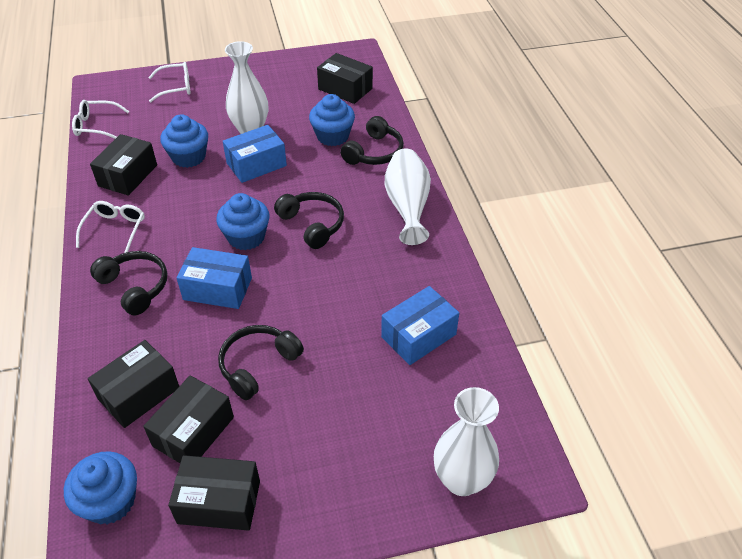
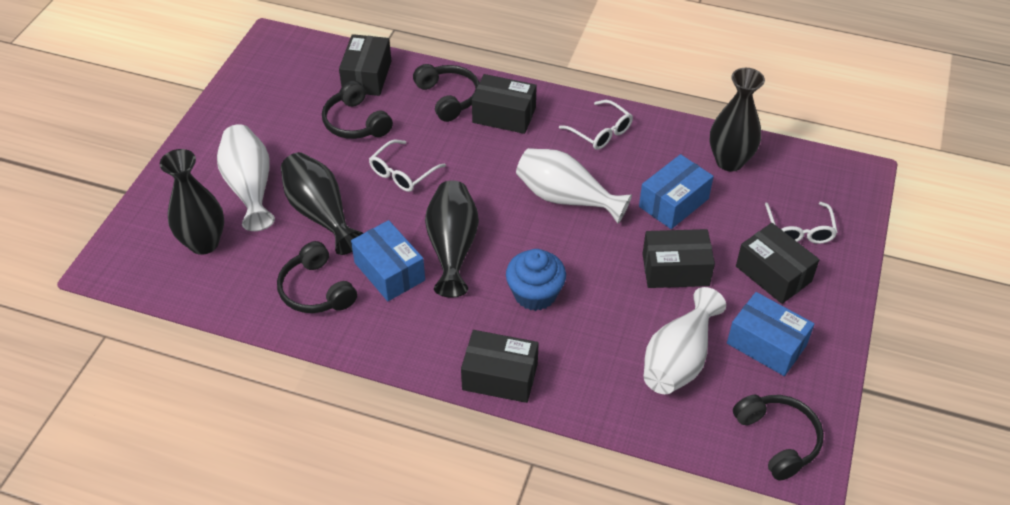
black vase: none = 0 -> [160,149,224,255] [281,152,363,255] [425,181,479,298] [710,68,765,172] = 4
blue cupcake: [64,451,137,525] [160,114,208,168] [216,193,269,250] [309,94,355,146] = 4 -> [506,249,566,311] = 1

